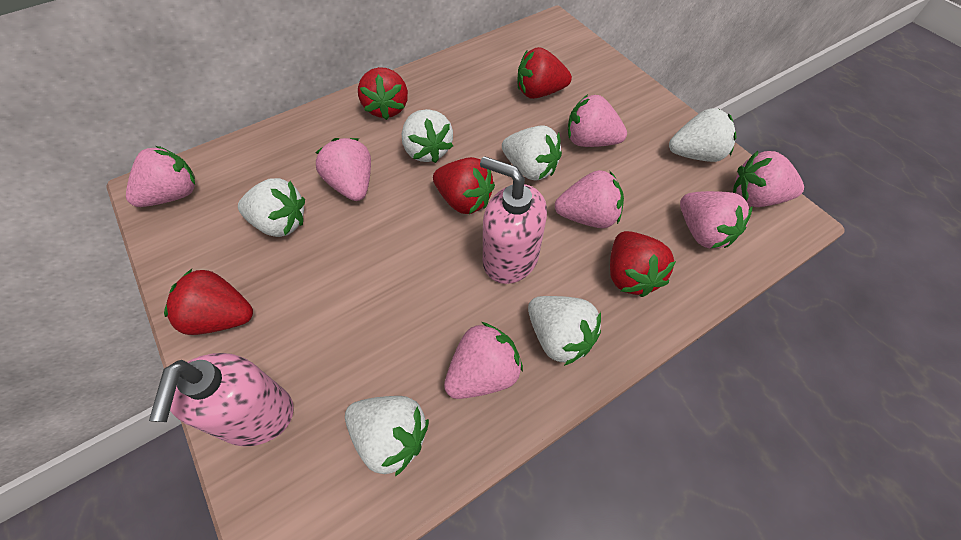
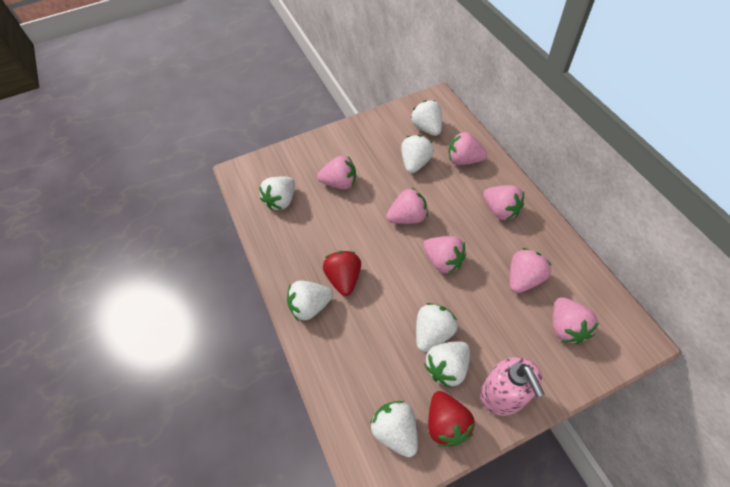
pink soap dispenser: [149,353,294,446] [480,156,547,284] = 2 -> [480,357,545,416] = 1
red strawberry: [164,269,253,335] [358,67,408,120] [433,157,495,214] [517,47,572,99] [610,231,676,297] = 5 -> [323,251,361,296] [428,391,475,447] = 2
white strawberry: [238,178,305,237] [345,396,429,476] [402,109,453,163] [502,125,562,181] [528,296,601,366] [669,108,736,162] = 6 -> [259,177,295,210] [287,281,333,321] [370,401,418,457] [401,135,434,173] [411,100,442,136] [416,303,458,352] [424,341,470,388] = 7

